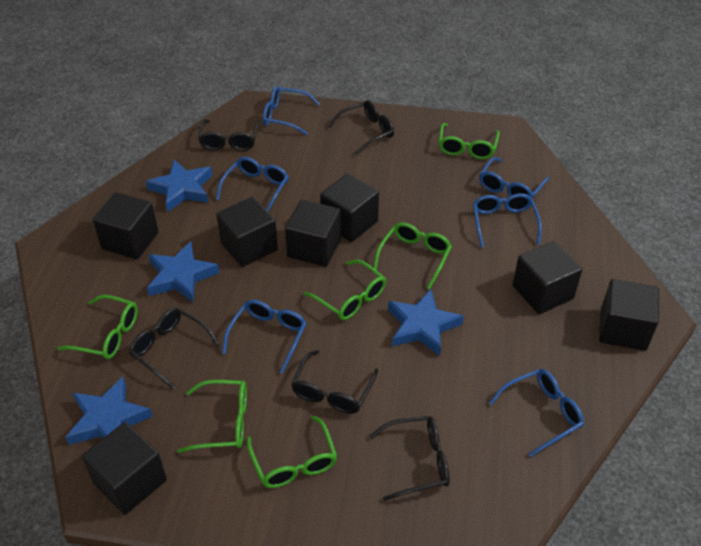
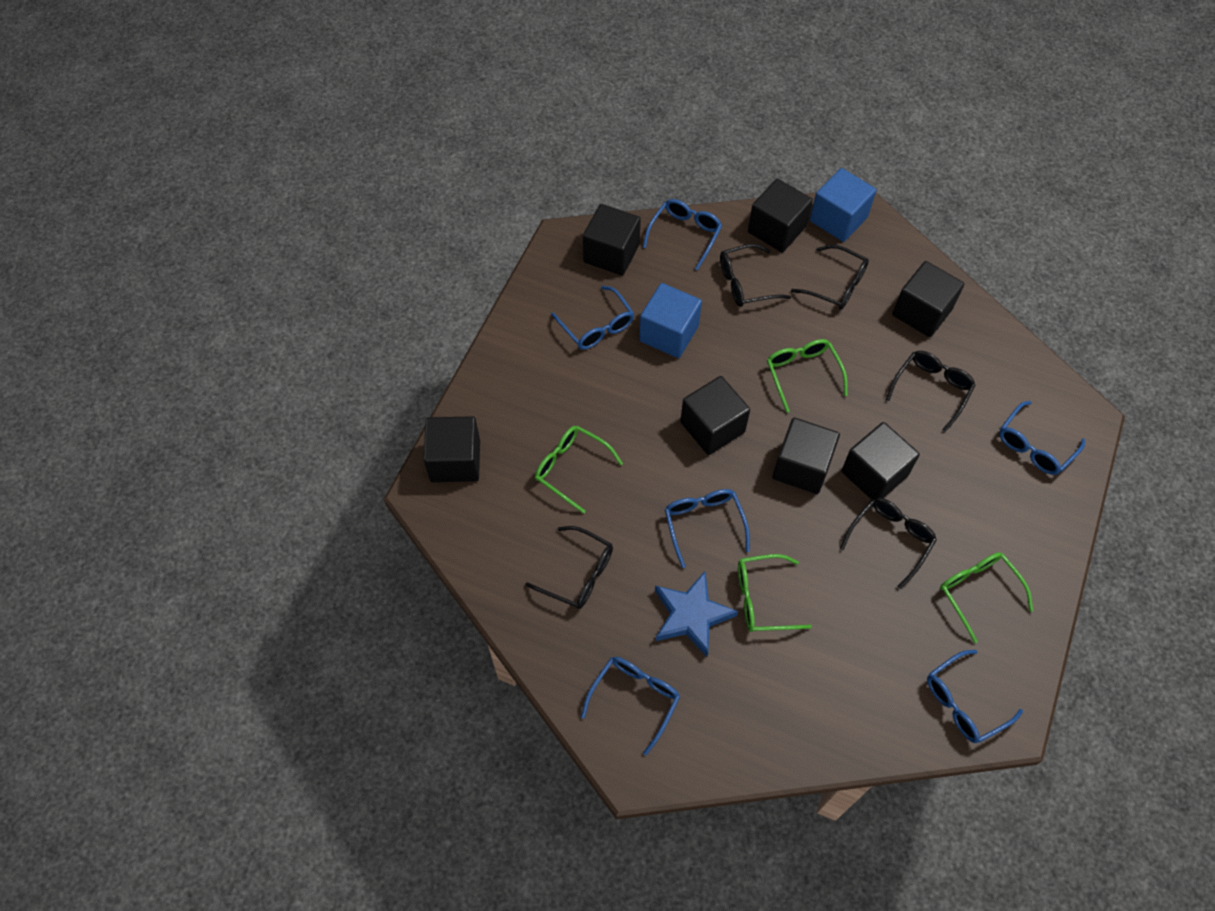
blue cube: none = 0 -> [639,283,702,358] [810,168,876,242] = 2
blue star: [65,377,153,445] [146,160,212,212] [147,241,219,302] [388,289,464,356] = 4 -> [655,571,738,657] = 1
green glasses: [57,295,138,359] [178,380,247,453] [247,416,337,488] [303,260,386,320] [373,222,452,290] [439,123,500,159] = 6 -> [535,426,623,514] [738,554,812,632] [767,339,848,413] [940,552,1033,643] = 4

